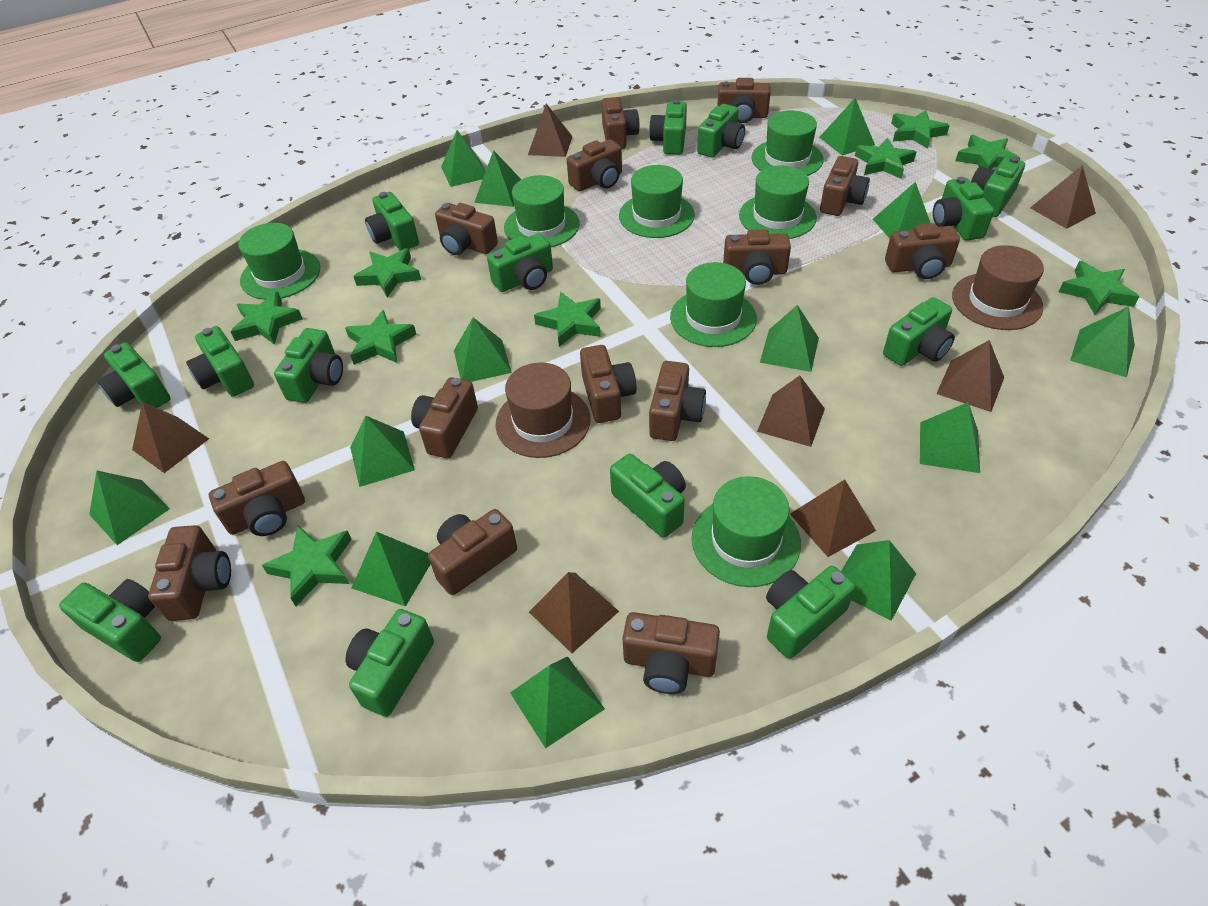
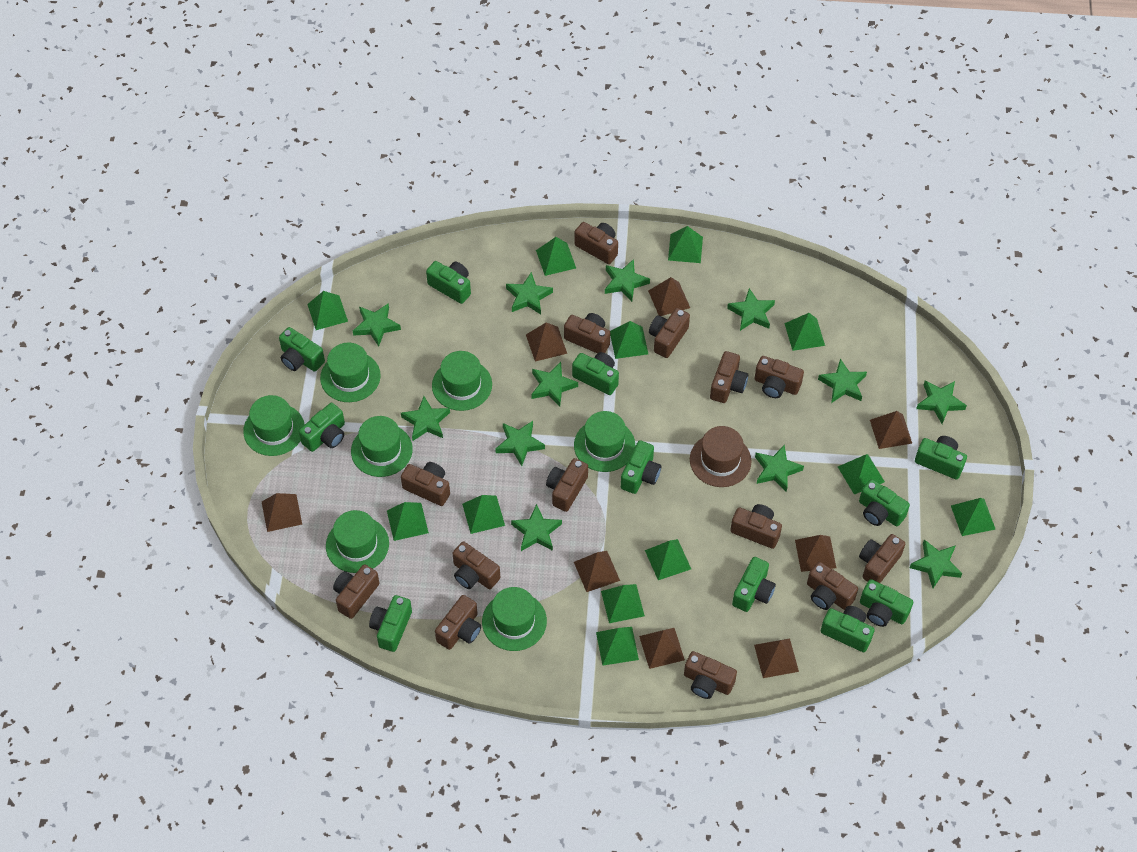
brown hat: [495,362,591,458] [952,245,1044,330] = 2 -> [690,426,751,487] = 1
brown pyramid: [132,402,209,473] [528,104,573,157] [529,572,619,653] [757,375,825,447] [790,479,876,557] [936,340,1004,412] [1030,165,1096,229] = 7 -> [262,493,302,532] [526,322,567,362] [574,551,620,592] [639,628,685,669] [648,277,690,316] [754,638,799,678] [795,535,836,572] [870,411,912,449] = 8
green camera: [59,579,161,662] [97,342,171,408] [186,326,254,397] [274,328,343,403] [345,609,434,717] [365,192,419,251] [487,233,553,292] [610,454,686,538] [649,99,687,155] [697,104,745,157] [766,566,856,659] [883,297,955,366] [933,177,994,241] [971,157,1025,217] = 14 -> [279,327,325,372] [299,403,345,452] [369,595,412,652] [426,261,471,304] [572,352,619,395] [621,440,661,494] [732,557,776,612] [821,606,875,652] [859,479,910,526] [860,579,913,627] [915,436,967,480] = 11
green pyramid: [89,471,170,545] [350,416,415,487] [352,532,431,607] [441,130,486,187] [454,318,512,382] [474,150,522,207] [510,657,605,749] [760,305,819,372] [819,98,875,156] [841,540,916,621] [873,182,930,239] [920,402,980,473] [1070,306,1135,377] = 13 -> [307,291,348,330] [387,502,429,541] [462,495,505,534] [536,237,576,276] [596,627,639,666] [601,584,645,623] [610,321,648,359] [645,539,691,580] [668,226,703,263] [784,313,825,351] [838,454,885,494] [951,498,996,536] = 12
green star: [231,291,303,345] [262,526,352,606] [345,310,417,365] [353,248,421,298] [534,292,601,347] [855,138,916,179] [891,110,950,149] [955,135,1021,169] [1059,261,1139,315] = 9 -> [353,303,401,347] [401,396,450,441] [495,421,545,466] [506,272,553,314] [511,504,562,551] [531,362,578,407] [605,259,650,302] [727,288,775,331] [755,445,804,492] [818,359,867,403] [910,540,962,588] [916,380,967,424] = 12

